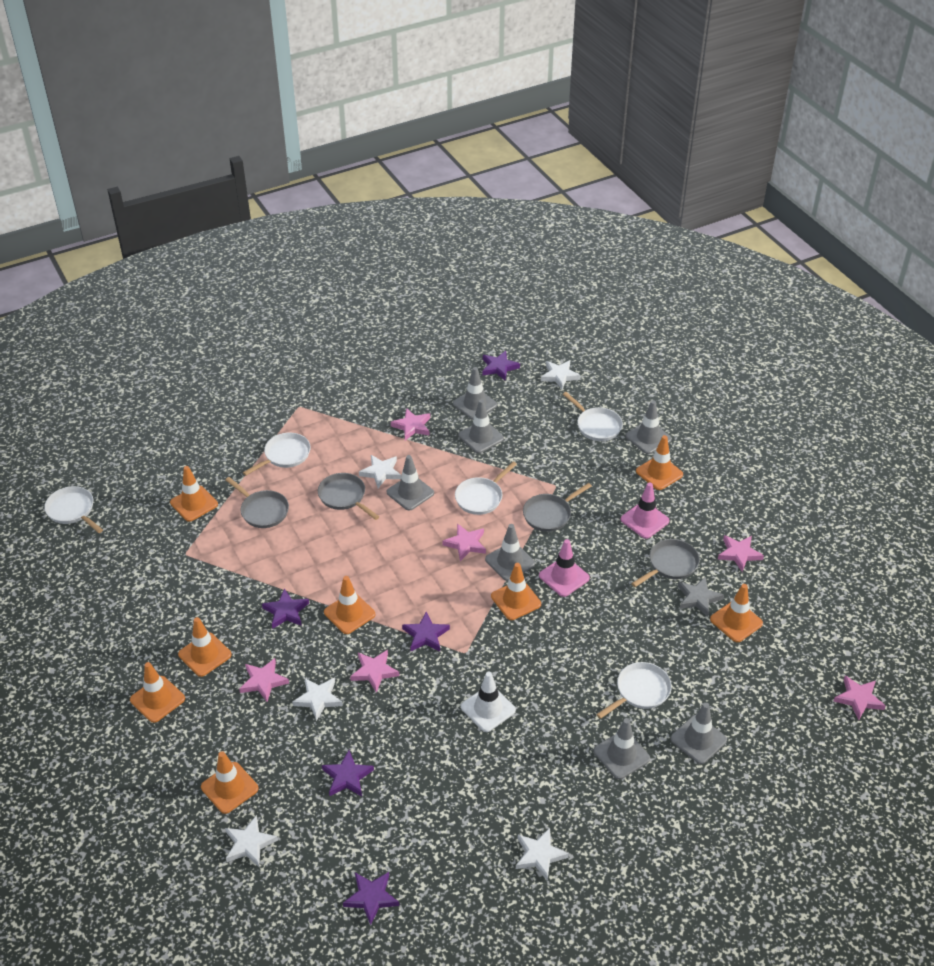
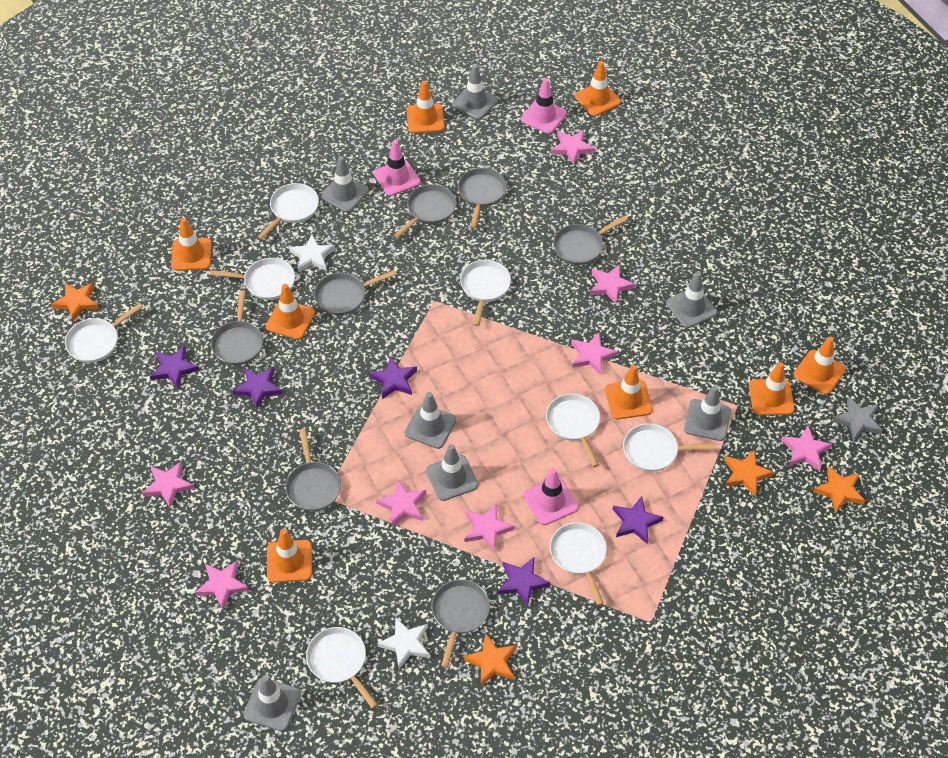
grey pan: [225,477,289,528] [318,473,379,520] [523,483,592,532] [632,539,700,587] = 4 -> [211,290,263,365] [285,429,341,511] [314,270,397,315] [394,184,456,238] [431,579,490,668] [458,168,507,229] [553,216,628,265] = 7
orange star: none = 0 -> [51,282,99,322] [463,634,517,686] [724,450,774,496] [813,466,865,513] = 4
pink star: [239,658,289,702] [350,650,399,693] [391,408,430,440] [442,524,486,561] [718,535,764,572] [833,675,886,720] = 6 -> [142,462,194,508] [195,561,249,610] [376,479,426,527] [465,504,514,552] [551,130,595,165] [571,333,618,375] [590,264,635,304] [781,426,832,471] = 8
pink traffic cone: [539,539,590,597] [621,482,669,539] = 2 -> [374,140,420,196] [521,78,567,134] [524,468,578,525] = 3
white pan: [44,486,103,533] [243,433,311,476] [455,461,517,515] [563,392,623,441] [596,662,672,719] = 5 -> [65,303,143,363] [210,258,295,300] [258,183,319,239] [306,627,378,709] [460,260,511,326] [546,394,600,467] [550,522,607,606] [623,423,716,472] = 8
white star: [225,815,278,867] [292,678,343,721] [359,455,401,488] [516,828,569,881] [541,360,581,389] = 5 -> [289,234,335,273] [377,618,430,669] = 2
white traffic cone: [461,672,516,732] = 1 -> none = 0

